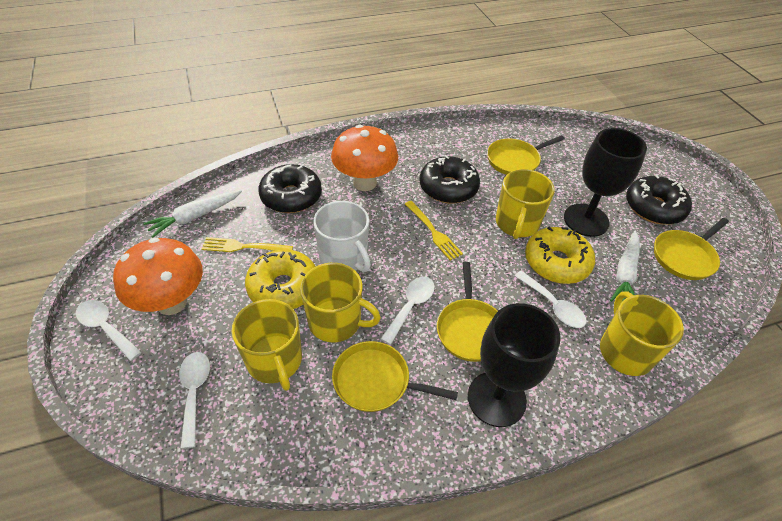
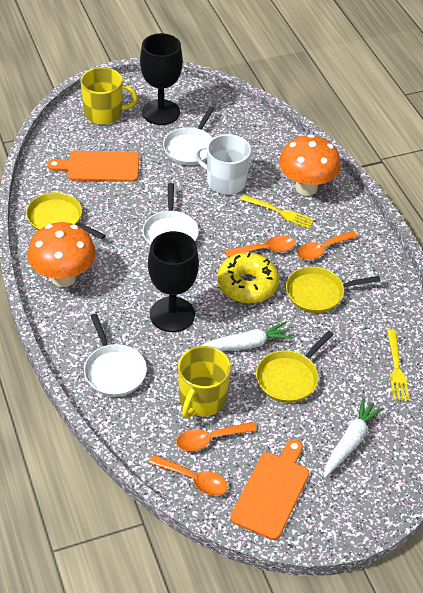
black donut: [258,164,322,213] [419,155,480,203] [626,174,692,225] = 3 -> none = 0
orange cutting board: none = 0 -> [47,151,139,182] [230,439,309,540] = 2
orange spoon: none = 0 -> [149,455,228,496] [176,422,256,451] [225,236,295,257] [297,231,358,260] = 4
white pan: none = 0 -> [84,314,147,397] [143,183,199,246] [163,106,215,165] = 3
white spoon: [76,300,142,361] [179,352,210,449] [381,277,435,345] [514,271,586,328] = 4 -> none = 0
yellow donut: [245,249,316,309] [525,227,595,284] = 2 -> [217,252,279,303] = 1
yellow mug: [232,299,302,391] [300,263,381,342] [496,169,555,239] [600,291,684,376] = 4 -> [81,67,138,125] [178,346,231,419] = 2
yellow pan: [332,341,458,412] [437,262,498,362] [487,135,565,175] [654,218,729,280] = 4 -> [26,192,106,239] [256,331,334,403] [286,267,380,313] = 3

